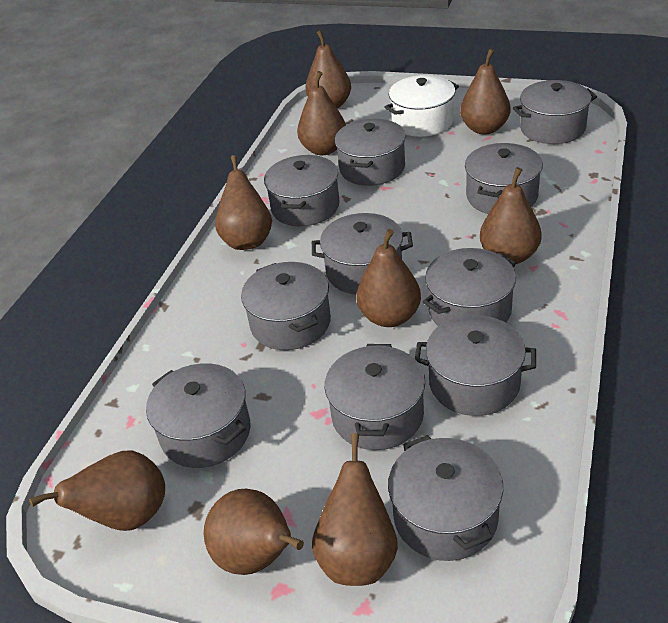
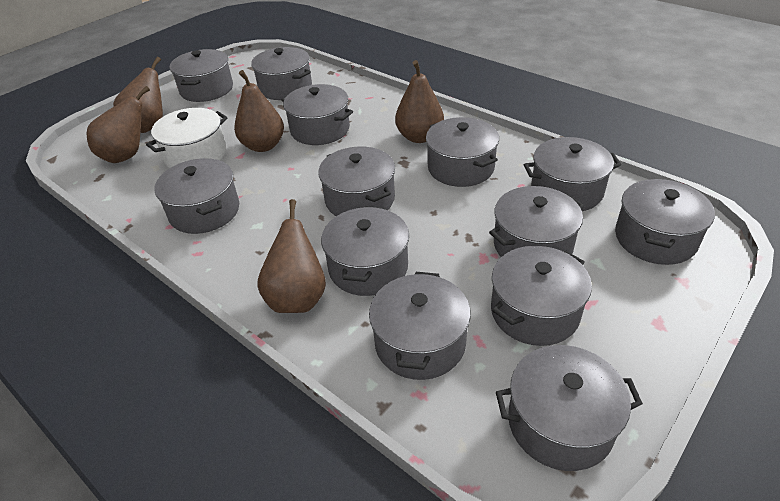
brown pear: [29,451,165,531] [204,489,304,575] [215,155,272,250] [297,71,346,155] [305,30,351,109] [312,433,398,586] [356,229,421,327] [460,49,510,134] [480,167,542,264] = 9 -> [87,86,150,163] [113,57,163,133] [234,70,284,152] [257,199,326,313] [395,60,444,143] = 5
grey pot: [146,363,251,468] [241,262,331,350] [264,155,340,226] [312,213,413,294] [325,344,425,450] [335,119,406,186] [388,435,503,561] [415,315,536,416] [423,248,516,326] [465,143,543,214] [513,80,597,144] = 11 -> [155,158,239,234] [170,49,233,102] [251,47,312,100] [281,84,353,145] [318,146,395,216] [321,206,409,296] [369,272,471,380] [426,117,499,187] [489,186,584,257] [491,246,592,346] [496,345,643,471] [524,137,622,211] [615,179,715,265] = 13

